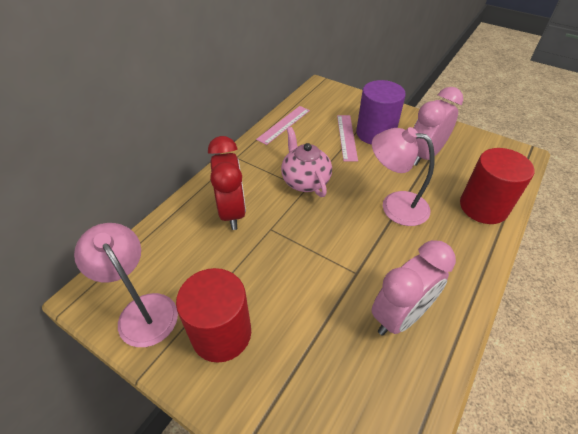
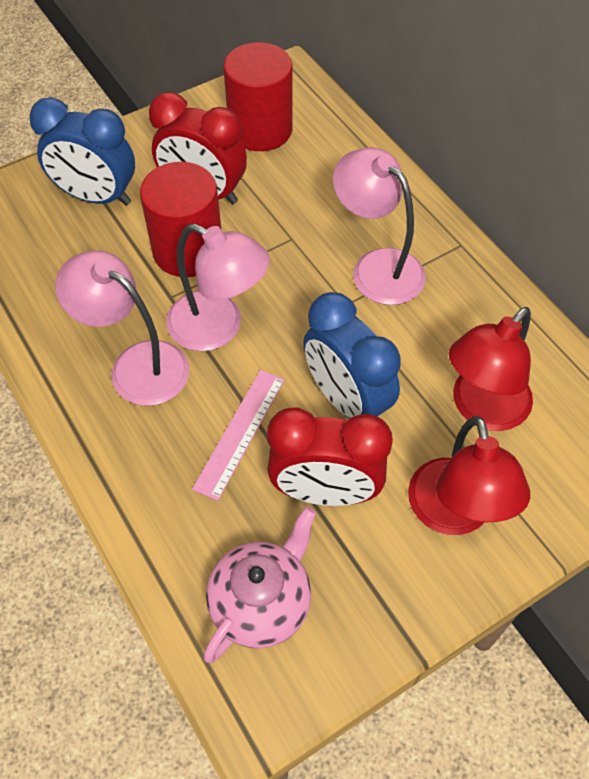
blue clock: none = 0 -> [29,97,135,206] [303,292,401,419] = 2
pink clock: [371,240,456,336] [413,87,463,166] = 2 -> none = 0
pink lamp: [74,223,178,347] [372,127,435,226] = 2 -> [55,250,189,406] [166,224,270,351] [333,147,426,305] = 3
pink ruler: [256,106,310,145] [337,115,358,162] = 2 -> [192,370,285,501] = 1
purple cylinder: [356,80,406,145] = 1 -> none = 0
red clock: [208,136,246,230] = 1 -> [149,92,247,204] [267,407,393,506] = 2
red lamp: none = 0 -> [408,416,530,535] [449,307,533,431] = 2

